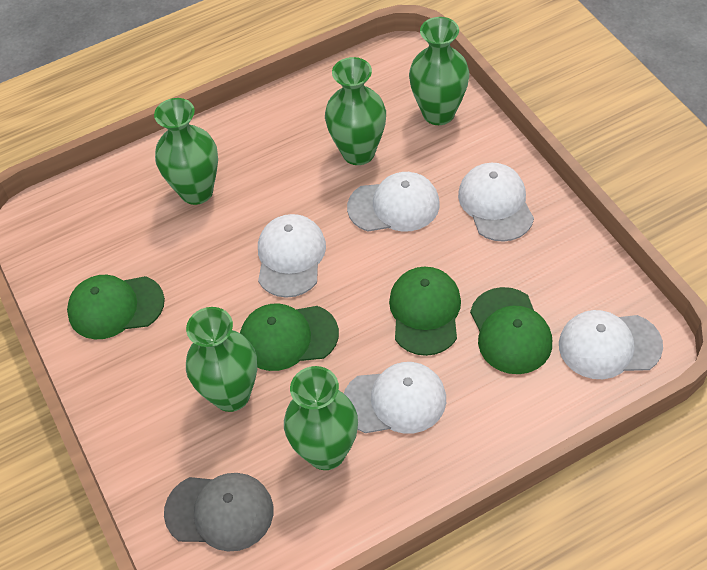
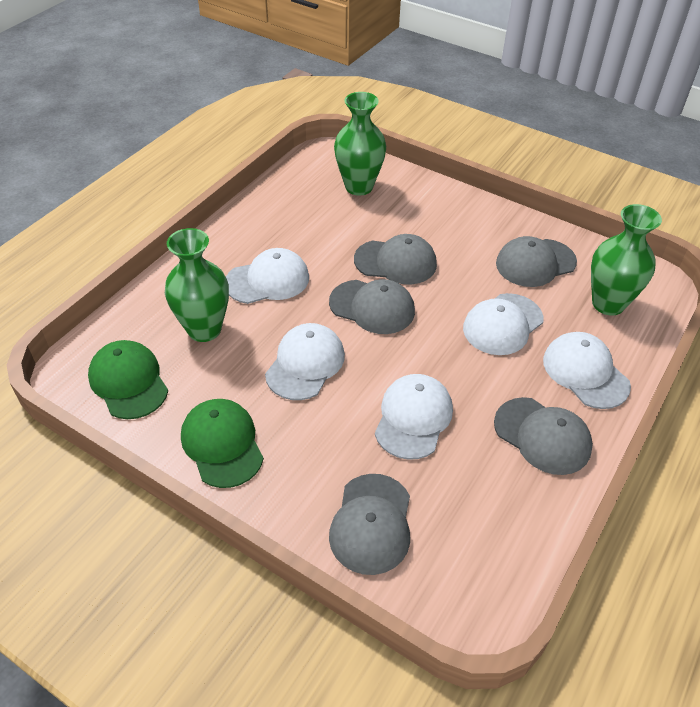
green cap: [67,275,165,339] [240,304,339,371] [389,267,461,356] [470,287,552,374] = 4 -> [88,340,168,419] [181,399,264,488] = 2
green vase: [154,98,218,205] [186,307,257,412] [284,366,358,470] [325,57,386,165] [409,17,470,125] = 5 -> [165,228,229,342] [334,92,386,196] [591,204,662,316] = 3
grey cap: [164,473,273,552] = 1 -> [329,279,415,334] [329,474,410,575] [354,234,437,284] [494,397,593,475] [496,236,577,287] = 5

